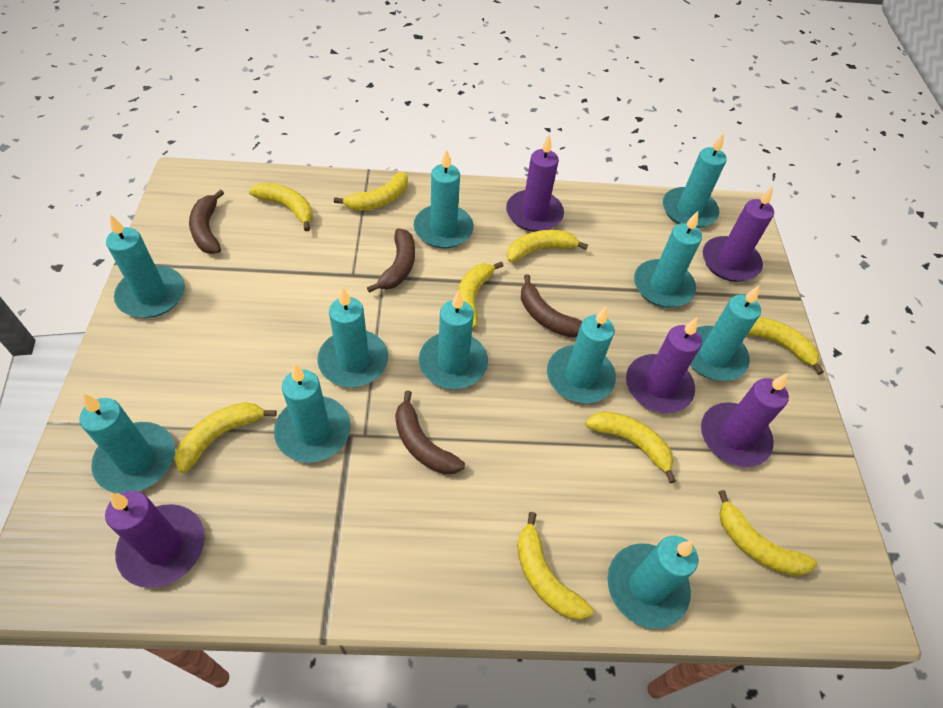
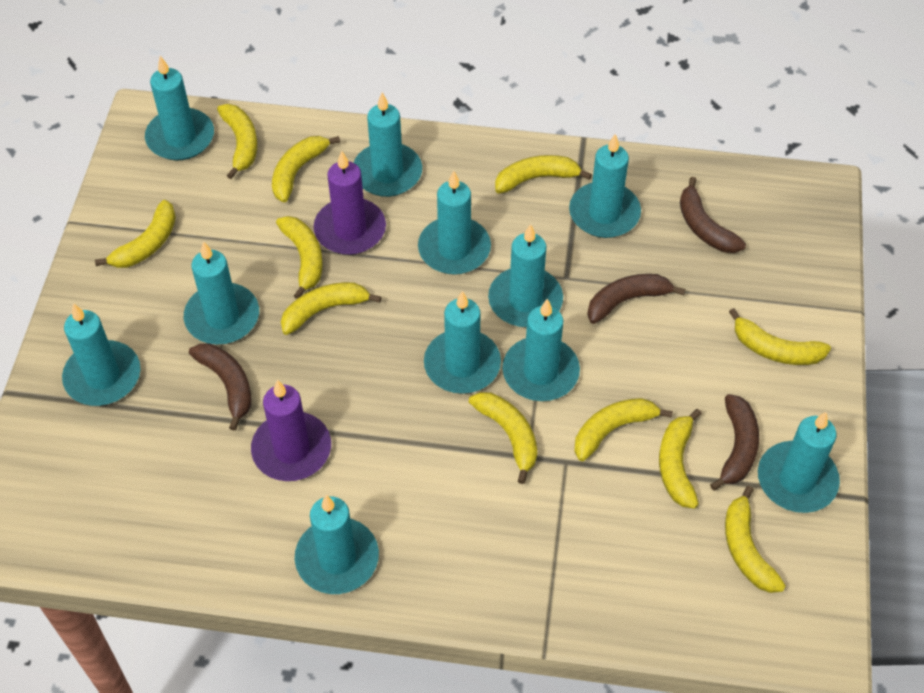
purple candle: [105,491,205,588] [506,134,564,232] [626,317,702,413] [701,373,789,467] [703,186,774,282] = 5 -> [251,380,331,481] [314,151,386,255] = 2
yellow banana: [175,402,277,473] [249,183,313,231] [334,172,408,211] [457,261,503,328] [507,230,588,263] [517,512,594,620] [585,411,676,483] [718,490,817,576] [747,317,824,375] = 9 -> [95,200,176,268] [217,104,257,179] [272,136,340,203] [276,216,323,299] [281,282,381,335] [469,392,537,484] [495,155,592,194] [574,398,673,461] [659,409,702,509] [725,486,786,593] [729,308,831,365] = 11

